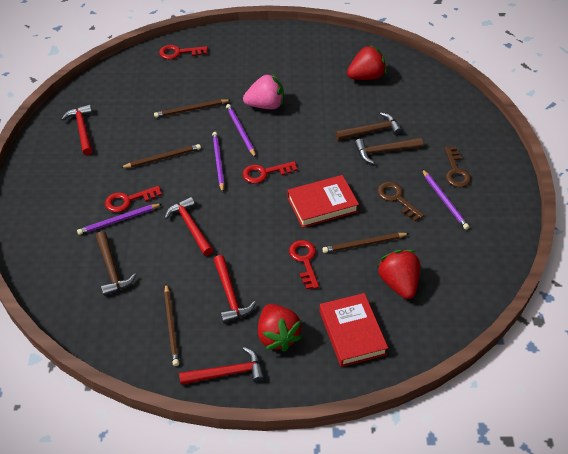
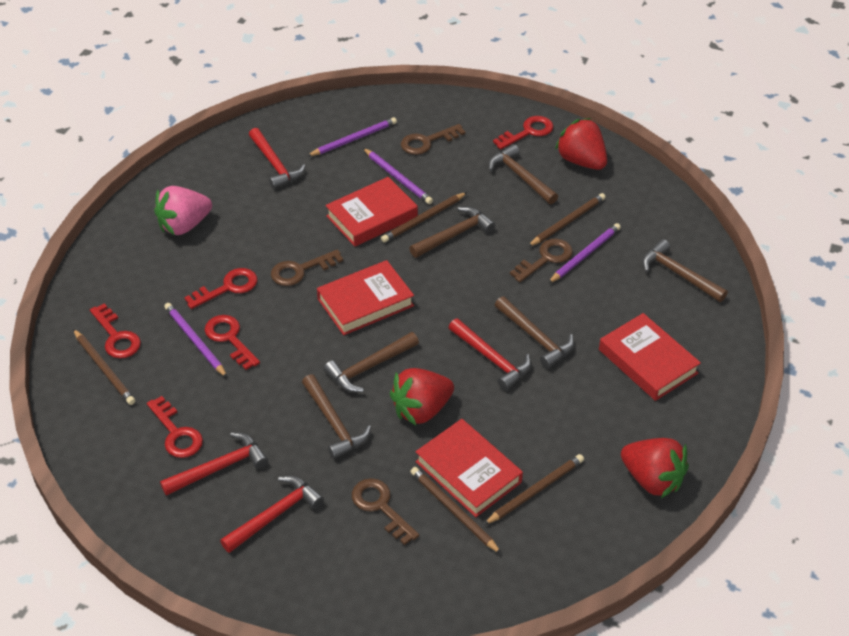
brown hammer: [96,231,136,296] [335,112,402,141] [354,138,423,164] = 3 -> [302,374,371,459] [324,332,419,392] [409,206,496,258] [489,144,558,204] [495,296,574,369] [642,239,728,302] = 6
brown key: [377,182,424,221] [445,146,471,187] = 2 -> [271,249,343,286] [352,478,419,545] [401,124,465,155] [510,238,573,282] = 4
brown pencil: [120,144,201,168] [154,99,230,118] [164,284,179,366] [322,233,410,253] = 4 -> [73,329,135,405] [381,192,467,242] [410,467,502,554] [484,454,584,525] [528,193,605,247] = 5
red book: [287,175,359,228] [320,293,388,367] = 2 -> [317,260,414,335] [326,177,418,247] [416,419,523,517] [599,313,701,401] = 4
red key: [105,186,162,212] [159,45,208,59] [242,161,297,183] [289,240,319,289] = 4 -> [90,303,141,358] [147,396,203,458] [184,268,257,309] [205,315,260,370] [493,116,554,150] = 5

